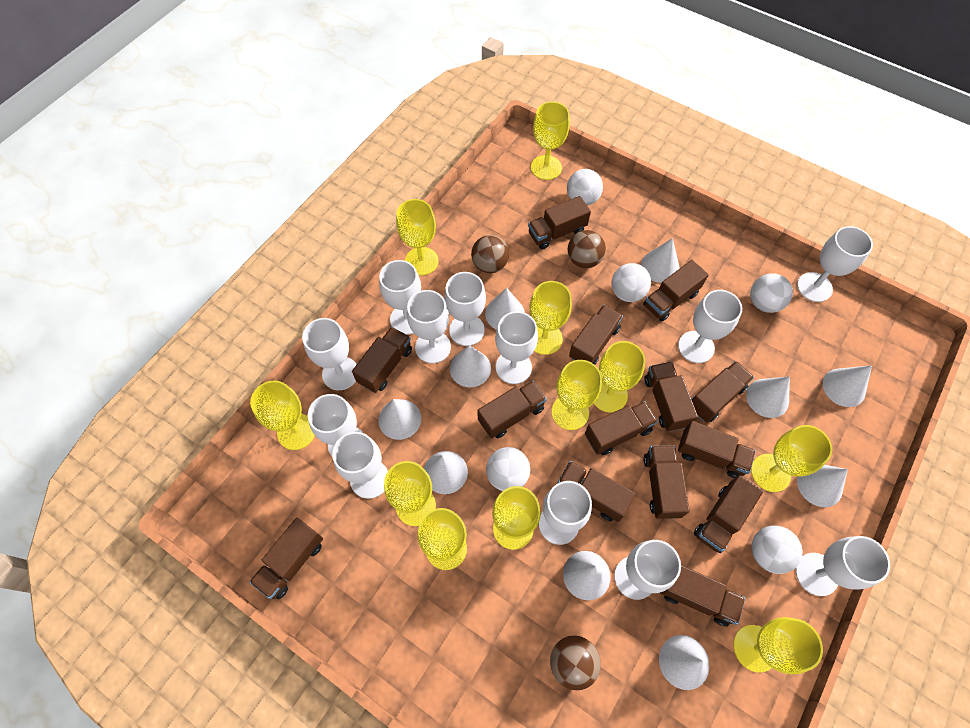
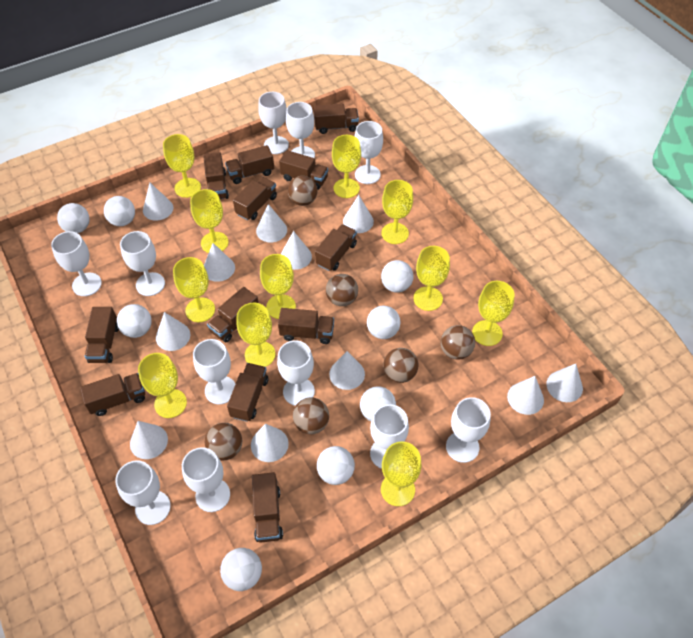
brown ball: [471,235,509,273] [550,635,601,690] [568,230,606,268] = 3 -> [205,423,242,460] [288,176,318,206] [293,397,329,434] [326,274,358,306] [384,348,418,383] [441,325,475,360] = 6
brown truck: [249,518,323,599] [352,327,412,393] [477,381,547,438] [528,196,591,249] [558,461,635,522] [569,305,623,365] [585,401,658,455] [643,260,709,322] [643,445,690,519] [644,362,698,432] [660,565,745,627] [678,421,756,478] [692,361,754,422] [694,475,763,553] = 14 -> [80,373,145,416] [85,307,119,363] [203,152,229,199] [207,287,258,342] [225,145,274,184] [227,363,268,422] [233,177,277,220] [252,472,283,542] [278,308,334,344] [279,150,328,190] [314,104,359,134] [315,224,357,271] = 12
white ball: [486,447,530,491] [567,169,603,206] [611,263,651,302] [750,273,793,313] [751,526,803,574] = 5 -> [57,203,90,233] [104,196,135,226] [117,304,152,338] [220,548,262,591] [317,446,355,485] [360,386,396,421] [367,306,401,339] [381,260,414,293] = 8
white cone: [378,399,421,440] [424,451,468,494] [450,345,491,387] [485,288,525,330] [563,551,611,600] [641,238,680,283] [659,635,709,690] [746,377,790,418] [797,465,848,507] [823,365,872,407] = 10 -> [130,421,168,459] [143,183,173,221] [156,312,190,351] [204,243,235,282] [251,424,289,462] [256,204,287,242] [281,231,312,270] [329,351,365,390] [343,195,374,233] [507,376,544,415] [546,364,583,402] = 11
white goblet: [302,318,357,390] [308,394,363,457] [332,432,388,499] [379,260,421,335] [407,290,451,363] [444,272,486,346] [495,311,538,384] [539,481,592,545] [614,540,681,600] [678,290,742,363] [796,536,890,596] [797,226,873,302] = 12 -> [51,231,102,296] [115,460,171,525] [120,231,165,296] [182,447,230,512] [193,339,235,405] [258,92,289,154] [277,340,315,406] [286,102,315,158] [355,121,383,184] [370,404,409,469] [446,397,491,463] = 11

